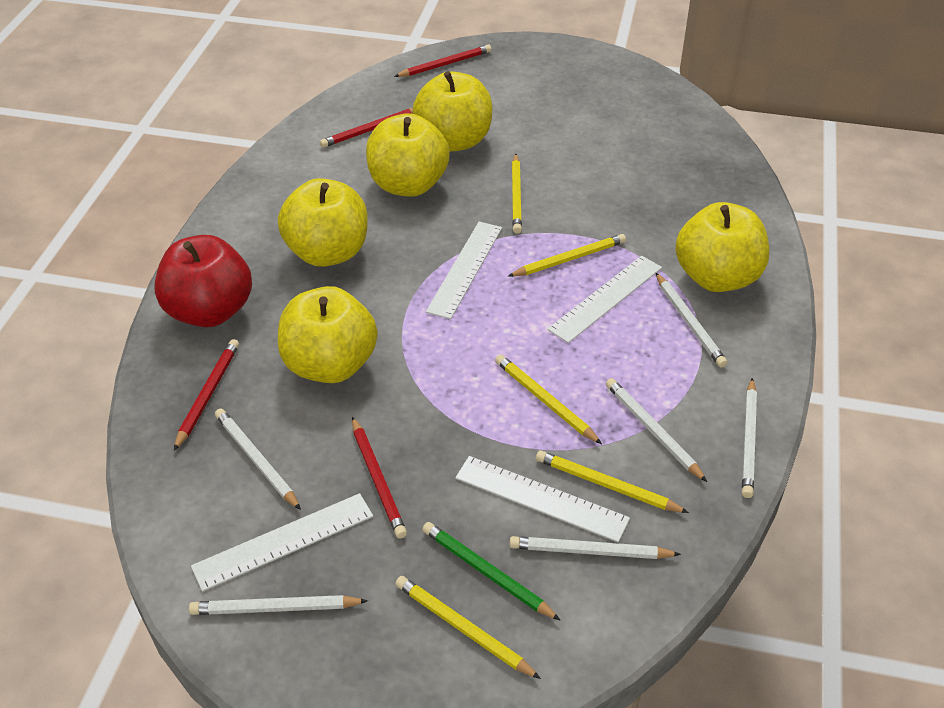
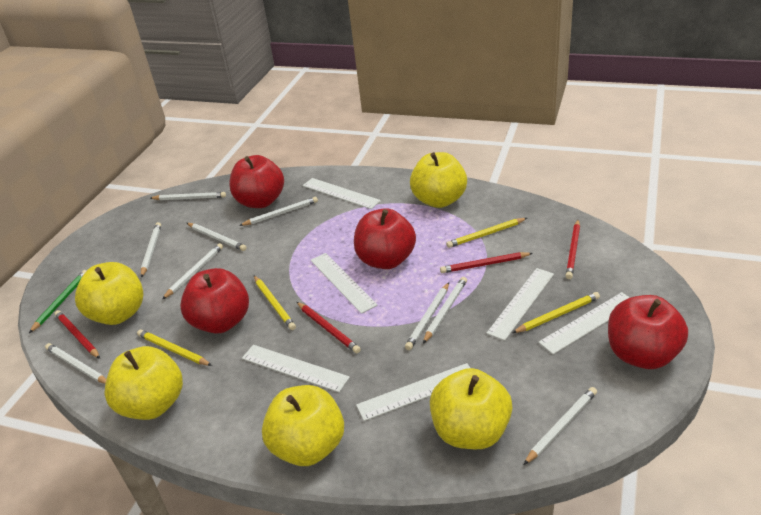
red apple: [154,235,252,327] = 1 -> [180,268,249,334] [229,155,284,208] [354,208,416,269] [608,295,688,369] = 4
white pencil: [189,595,368,615] [215,408,301,510] [509,536,681,559] [606,378,707,482] [656,273,727,367] [742,378,757,498] = 6 -> [45,343,106,384] [141,222,161,277] [150,192,226,200] [162,243,223,299] [187,223,246,251] [239,197,318,226] [405,282,449,350] [423,277,467,344] [524,387,597,465] = 9
white ruler: [191,493,373,592] [426,222,502,319] [455,456,630,542] [547,255,662,343] = 4 -> [242,345,350,392] [303,178,381,209] [311,253,377,314] [356,363,470,421] [486,268,554,341] [538,292,630,354] = 6
yellow pencil: [395,576,541,679] [495,354,602,444] [508,234,626,277] [512,154,522,234] [536,450,689,513] = 5 -> [137,329,212,366] [254,276,296,330] [446,218,527,248] [512,292,600,333] = 4

